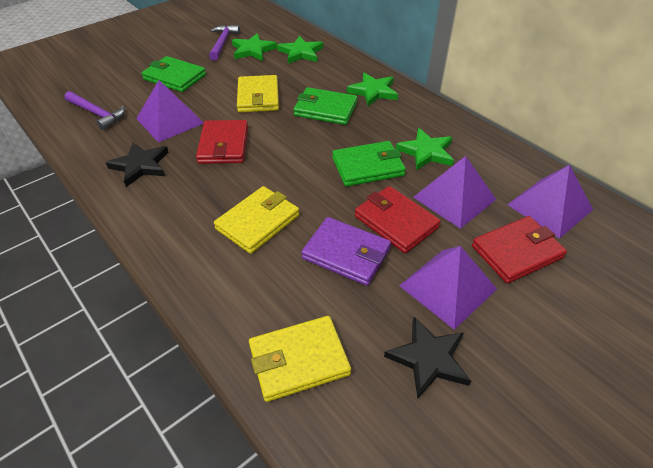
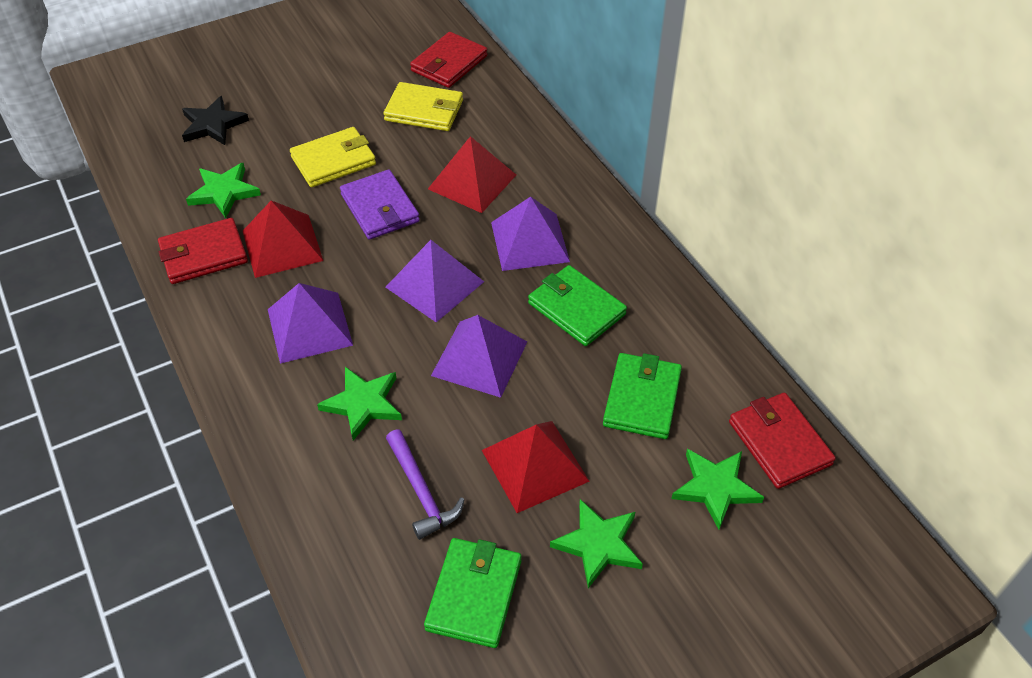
black star: [106,143,169,187] [384,317,471,398] = 2 -> [182,96,249,145] = 1
purple hammer: [65,91,125,130] [209,25,240,61] = 2 -> [386,430,465,540] = 1
red pyramid: none = 0 -> [243,200,323,278] [428,136,516,213] [482,421,590,513] = 3
yellow wallet: [214,186,300,254] [237,75,279,112] [249,316,351,402] = 3 -> [290,127,376,187] [383,82,463,131] = 2

